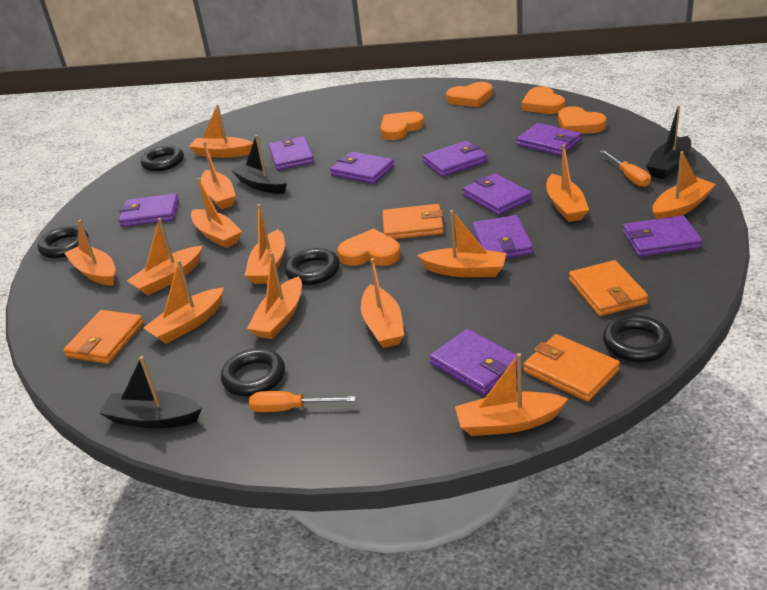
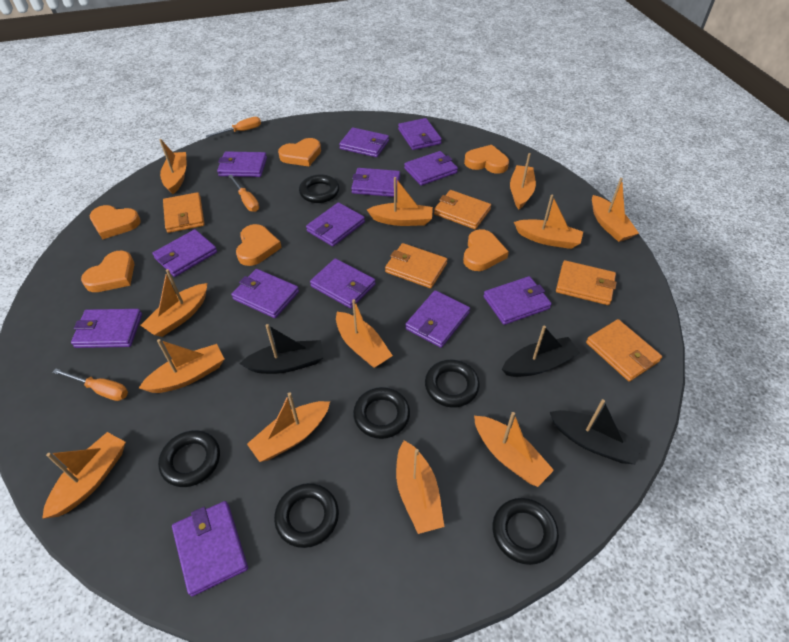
black ring: [37,226,89,258] [141,146,184,171] [221,349,285,396] [285,248,340,285] [603,315,672,362] = 5 -> [158,430,220,487] [274,483,339,548] [299,174,339,203] [353,387,410,439] [425,359,480,408] [492,498,559,565] = 6
orange boat: [64,220,115,286] [127,218,202,295] [143,260,224,344] [189,104,253,158] [191,178,242,248] [201,141,236,209] [245,204,285,284] [247,252,302,339] [361,258,404,348] [417,210,506,277] [455,353,568,436] [546,144,589,222] [653,151,716,219] = 13 -> [42,432,126,519] [139,339,224,393] [141,269,207,337] [159,139,186,194] [247,392,330,462] [336,299,393,368] [367,177,433,226] [396,440,444,534] [474,412,554,487] [510,153,536,209] [514,195,583,249] [592,178,639,242] = 12
orange heart: [338,229,401,266] [380,112,424,140] [446,82,493,107] [521,86,565,114] [558,106,606,134] = 5 -> [81,251,135,292] [90,205,141,240] [236,224,282,266] [278,138,321,166] [463,229,509,271] [464,145,509,174] = 6
orange screwdriver: [249,391,356,412] [600,150,651,187] = 2 -> [53,369,128,401] [206,117,261,137] [229,175,259,212] = 3
orange wallet: [63,310,144,364] [382,204,444,239] [523,334,620,402] [569,260,648,316] = 4 -> [163,192,204,233] [385,243,447,288] [434,190,491,229] [556,260,617,305] [586,319,662,382] = 5
purple wallet: [119,193,179,227] [269,136,314,170] [330,151,394,184] [423,141,487,177] [430,329,522,395] [462,173,532,215] [473,215,533,258] [517,123,581,156] [623,215,702,257] = 9 -> [71,309,142,348] [152,229,217,277] [172,501,248,597] [217,151,267,177] [231,269,299,318] [306,202,365,246] [310,258,375,308] [339,127,389,157] [351,168,400,197] [398,118,442,150] [404,151,458,186] [405,290,470,348] [484,276,552,325] = 13

